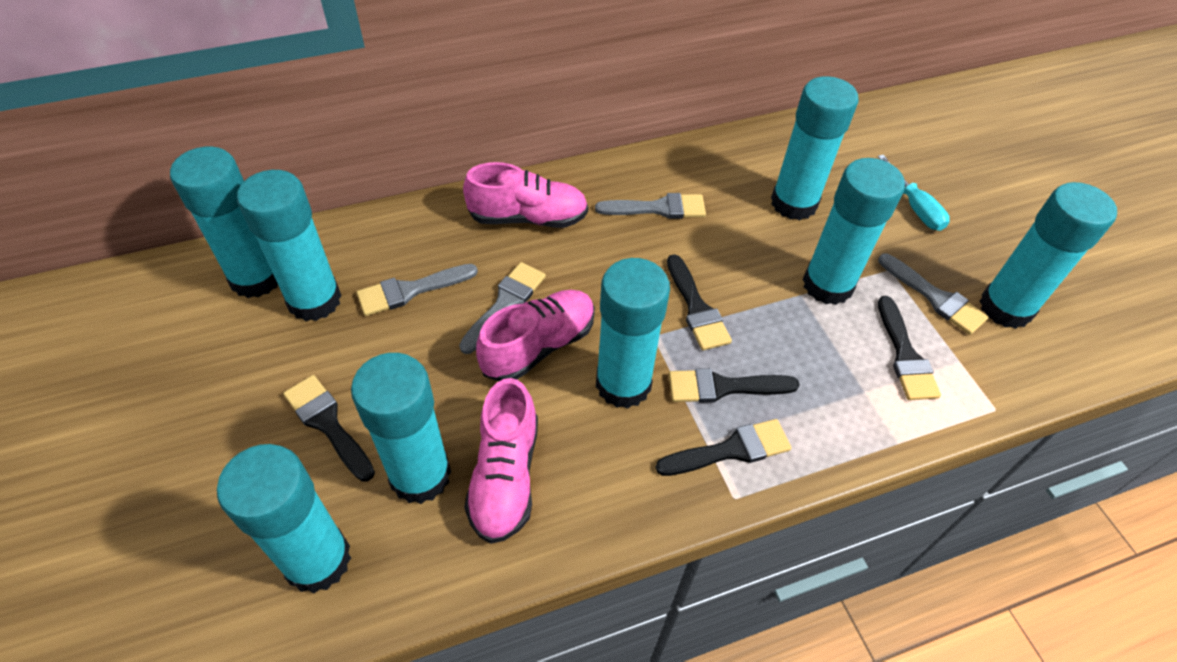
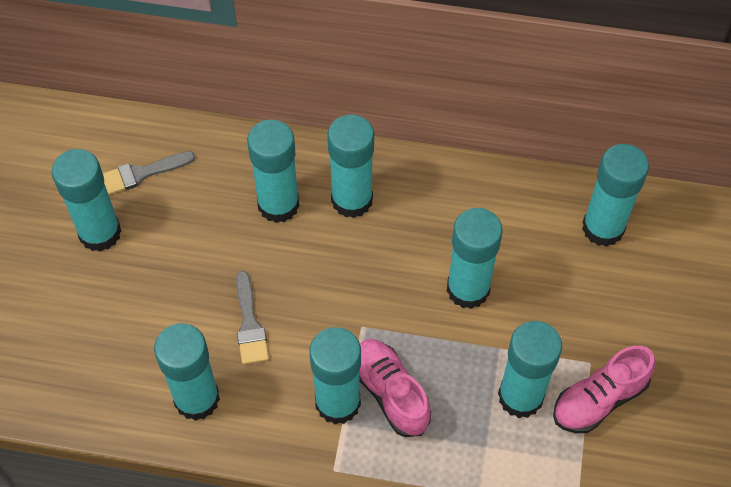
black brush: [283,375,375,481] [655,419,791,476] [667,254,732,350] [668,368,799,403] [878,296,941,400] = 5 -> none = 0
grey brush: [356,264,478,316] [459,262,546,354] [595,193,706,219] [878,254,989,335] = 4 -> [103,151,195,195] [236,271,269,365] = 2
pink shoe: [463,162,588,228] [464,378,538,544] [476,290,595,381] = 3 -> [359,339,431,437] [553,345,655,433] = 2
turquoise screwdriver: [878,155,950,231] = 1 -> none = 0

